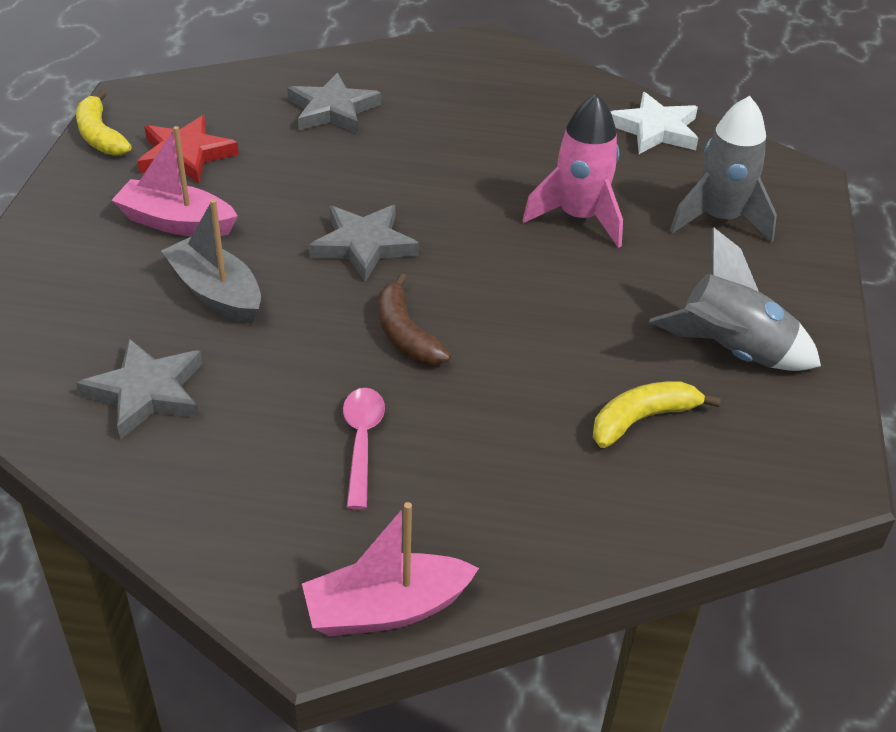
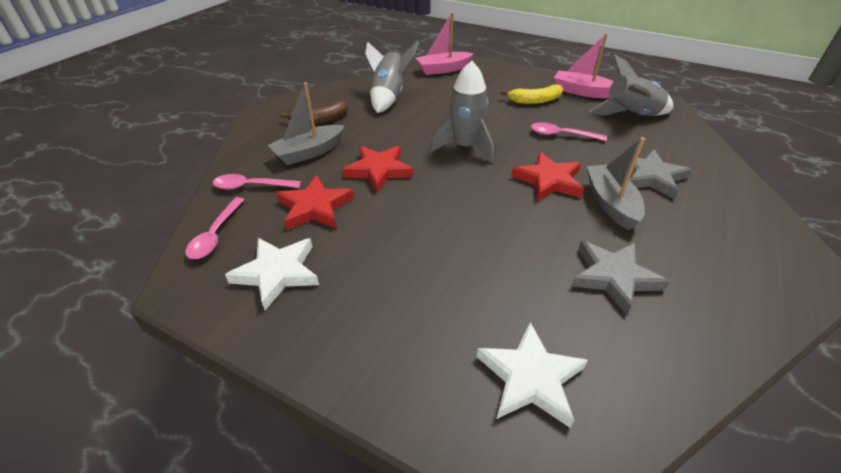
grey boat: [161,199,261,324] = 1 -> [268,82,345,165] [587,137,645,230] = 2
grey rocket: [649,227,821,371] [670,96,777,243] = 2 -> [365,41,419,113] [430,61,494,163] [589,54,673,116] = 3
grey star: [76,339,202,439] [287,73,381,134] [309,205,419,282] = 3 -> [571,240,670,315] [616,149,692,199] = 2
pink rocket: [522,93,623,248] = 1 -> none = 0
pink spoon: [343,388,385,510] = 1 -> [185,197,245,259] [213,174,301,190] [531,122,607,141] = 3
red star: [138,115,239,184] = 1 -> [276,175,354,230] [342,146,414,192] [511,152,584,201] = 3
white star: [611,92,698,154] = 1 -> [225,238,319,310] [476,322,588,428] = 2
yellow banana: [76,90,132,156] [593,381,721,448] = 2 -> [501,85,563,104] = 1

